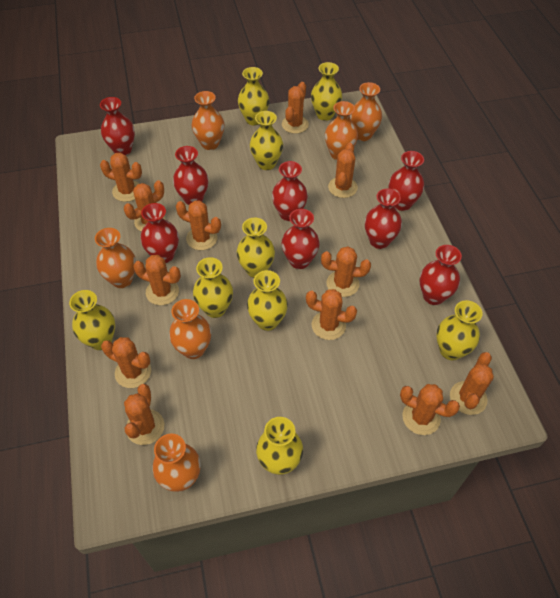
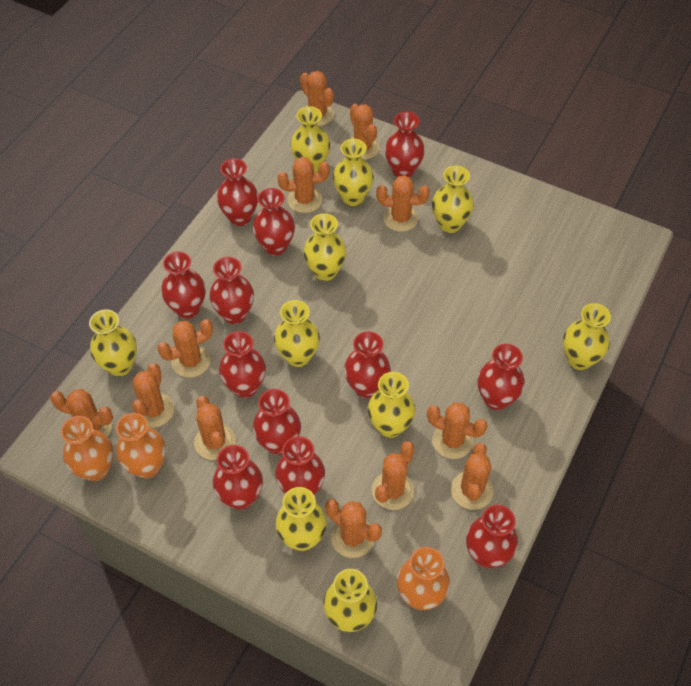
orange vase: [95,228,136,288] [152,434,201,492] [169,299,211,359] [192,91,224,150] [325,101,358,160] [350,82,382,141] = 6 -> [61,416,114,481] [116,413,166,479] [397,547,450,610] = 3
red vase: [100,97,135,156] [141,203,179,263] [173,146,208,205] [272,161,308,221] [282,209,320,269] [365,188,402,249] [389,151,424,211] [419,245,462,305] = 8 -> [161,251,205,319] [209,257,254,324] [213,445,263,510] [217,158,258,226] [219,331,266,398] [253,188,295,256] [253,389,301,455] [275,436,325,495] [344,331,391,398] [385,112,425,178] [466,505,518,568] [478,344,525,410] = 12
yellow vase: [69,290,115,350] [193,257,233,318] [237,218,275,278] [238,67,269,125] [247,270,288,331] [250,111,283,170] [256,417,303,475] [311,62,342,121] [436,300,483,361] = 9 -> [89,309,137,376] [274,300,320,367] [275,487,327,551] [291,106,330,173] [303,213,346,281] [323,569,377,632] [333,139,374,206] [368,372,415,438] [432,166,474,233] [563,303,611,370] = 10

